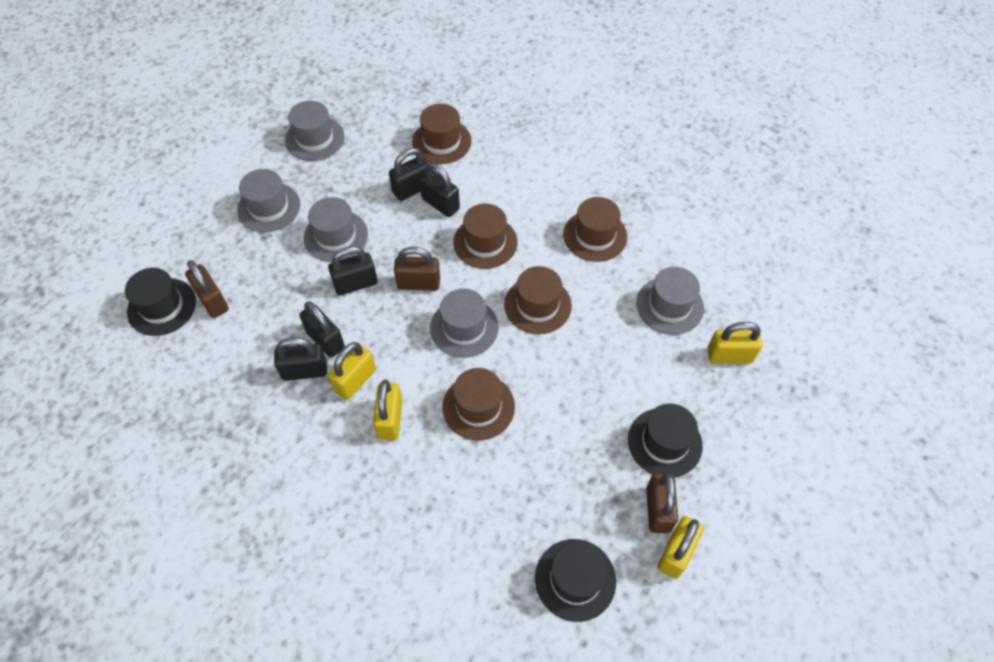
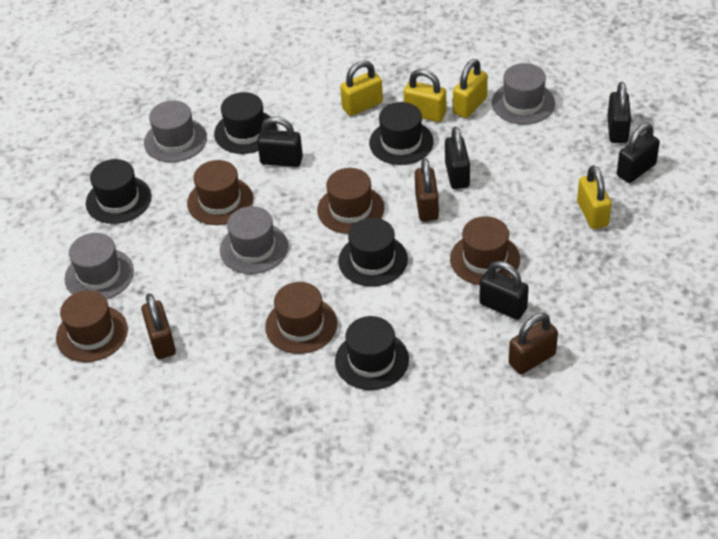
black hat: [125,268,196,336] [535,539,616,622] [628,404,703,477] = 3 -> [86,159,152,224] [214,92,277,154] [335,316,409,390] [338,218,408,287] [369,102,434,165] = 5
grey hat: [237,169,300,232] [285,101,344,161] [304,197,368,262] [430,289,499,358] [636,267,704,335] = 5 -> [65,233,134,299] [144,100,207,162] [220,206,288,274] [492,63,555,125] = 4

